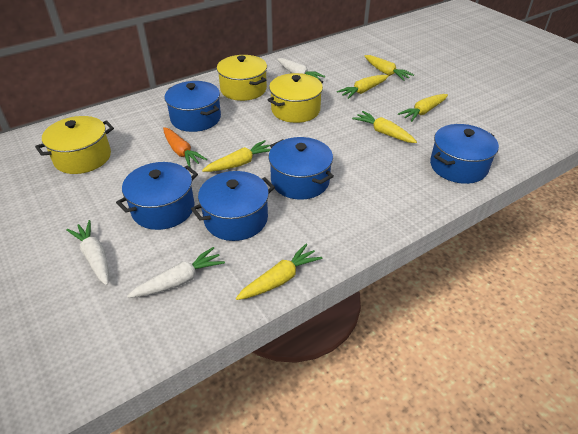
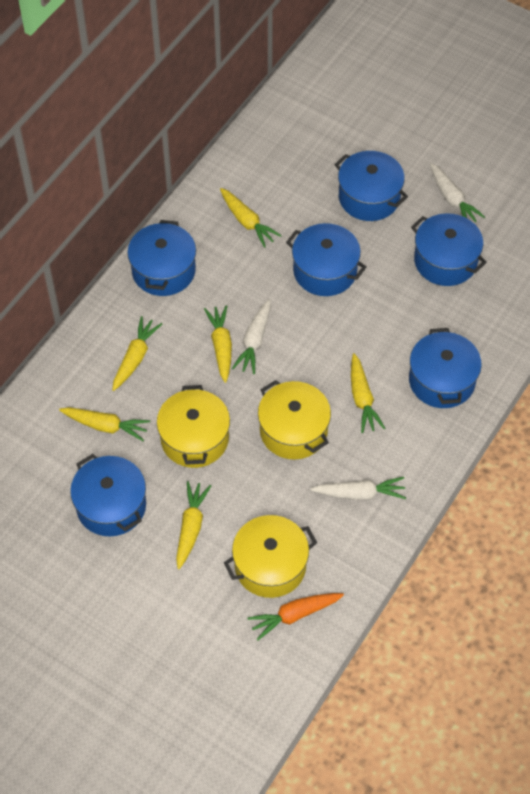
blue pot: [116,162,198,230] [164,81,221,132] [191,171,275,241] [268,137,334,200] [430,124,499,184] = 5 -> [70,454,146,537] [128,220,196,296] [286,223,366,296] [334,151,408,221] [409,328,482,408] [411,213,487,286] = 6

